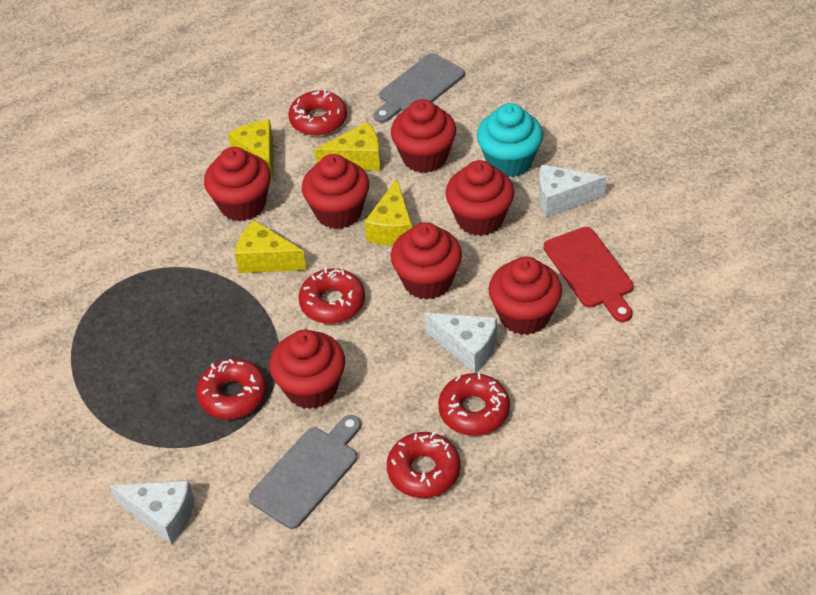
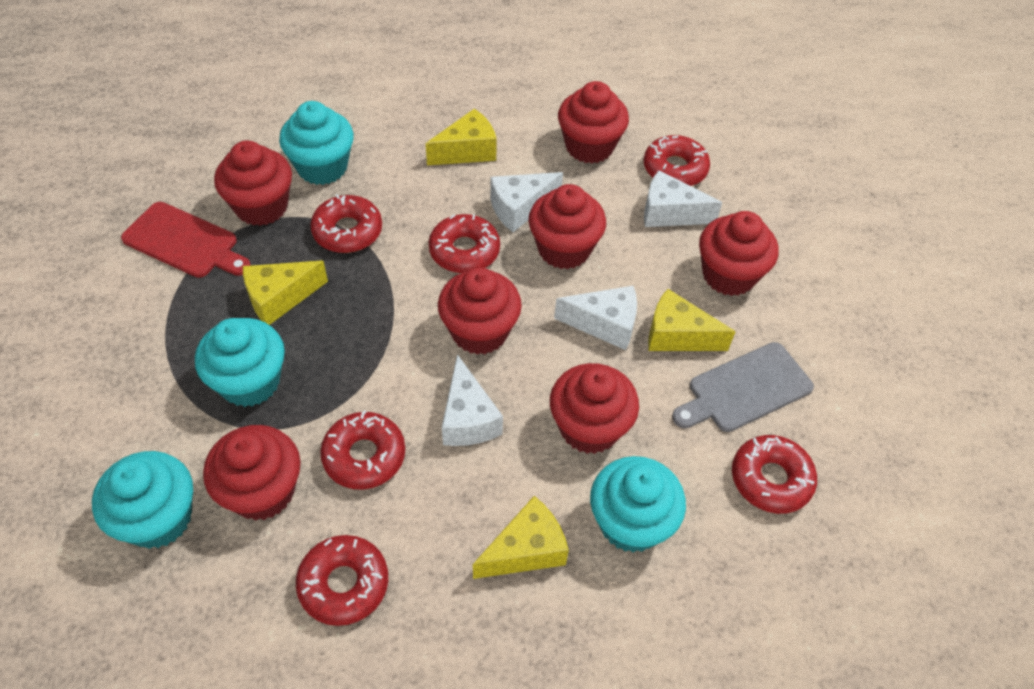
grey cutting board: [249,415,361,529] [374,53,465,123] = 2 -> [672,342,814,432] = 1
red donut: [196,359,267,419] [288,89,347,136] [298,267,365,324] [387,432,460,498] [438,373,510,436] = 5 -> [296,535,388,626] [310,194,382,253] [320,410,405,490] [429,214,500,273] [644,135,710,186] [732,435,817,514] = 6
turquoise cupcake: [477,103,543,177] = 1 -> [92,451,193,549] [195,318,285,407] [279,101,354,185] [590,456,686,553] = 4
white cheese: [110,480,194,545] [425,313,497,373] [539,165,607,217] = 3 -> [442,354,503,446] [490,172,563,232] [554,286,637,350] [644,170,722,227] = 4

